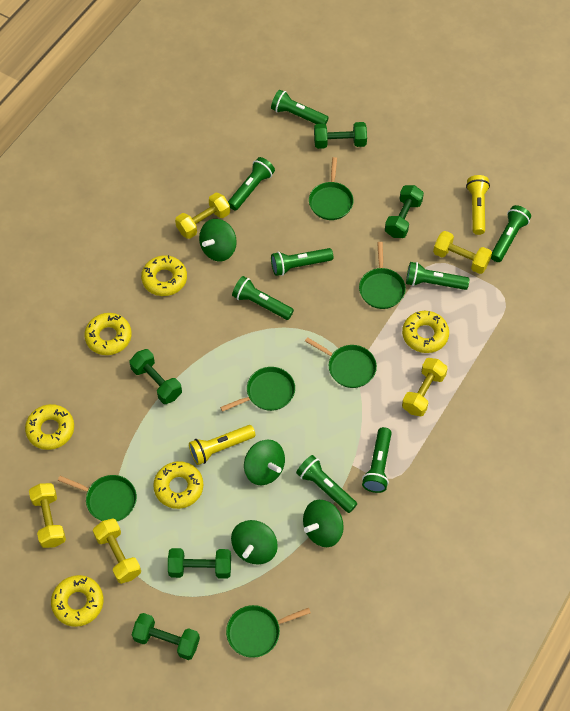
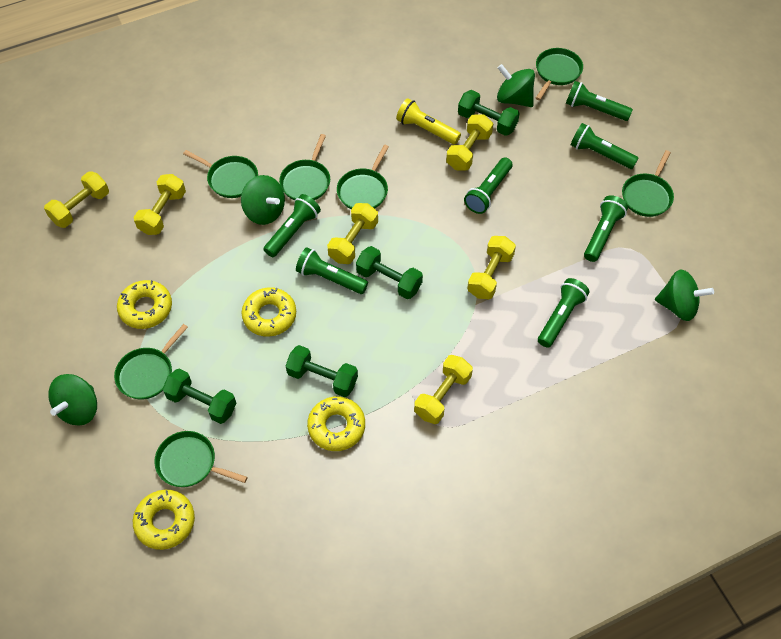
green dumbbell: [130,349,182,404] [132,613,200,660] [168,548,231,579] [314,122,367,149] [385,185,424,238] = 5 -> [163,369,236,424] [286,345,358,397] [356,246,423,299] [458,90,520,136] = 4
green flashlight: [228,157,275,211] [232,276,294,320] [271,90,329,125] [271,248,333,276] [296,455,357,513] [362,427,392,493] [406,262,469,290] [491,205,531,262] = 8 -> [263,194,321,257] [296,247,368,294] [464,157,513,214] [538,278,590,348] [566,81,633,121] [571,123,638,169] [584,195,628,262] = 7
green pan: [58,475,137,521] [220,367,295,412] [226,605,311,658] [305,337,377,388] [309,157,354,220] [359,242,406,309] = 6 -> [114,324,188,400] [154,431,247,487] [183,150,258,198] [279,134,330,200] [337,145,389,209] [536,48,583,100] [622,150,674,217] = 7
yellow donut: [25,404,74,450] [51,575,103,627] [84,313,132,355] [141,255,187,296] [153,461,203,509] [402,311,449,353] = 6 -> [117,280,172,329] [133,490,195,550] [242,287,296,337] [307,396,365,451] = 4
yellow dumbbell: [29,483,66,548] [93,518,141,584] [175,193,230,239] [402,358,448,416] [433,231,492,274] = 5 -> [44,171,109,228] [134,174,186,235] [327,203,378,264] [414,355,473,424] [446,114,493,171] [467,236,516,299] = 6
yellow flashlight: [189,425,256,465] [466,175,490,235] = 2 -> [396,98,461,145] = 1

